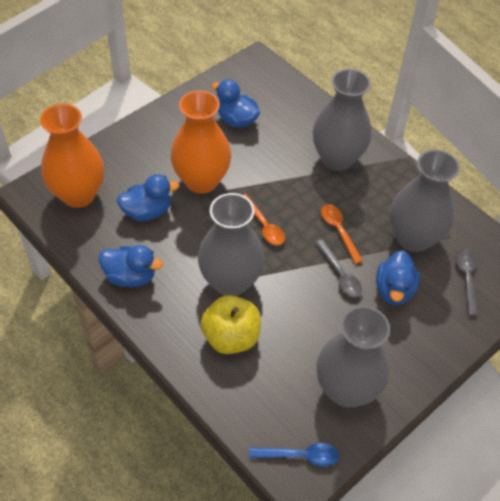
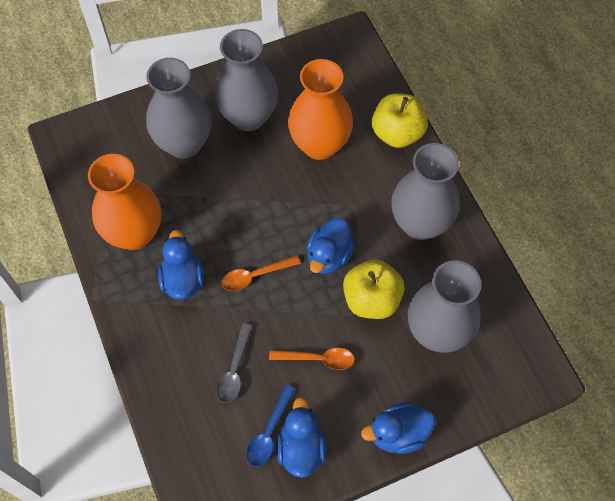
grey spoon: [315,240,362,297] [455,249,478,316] = 2 -> [216,323,252,403] = 1
yellow apple: [201,295,261,354] = 1 -> [343,259,405,319] [372,93,428,148] = 2

